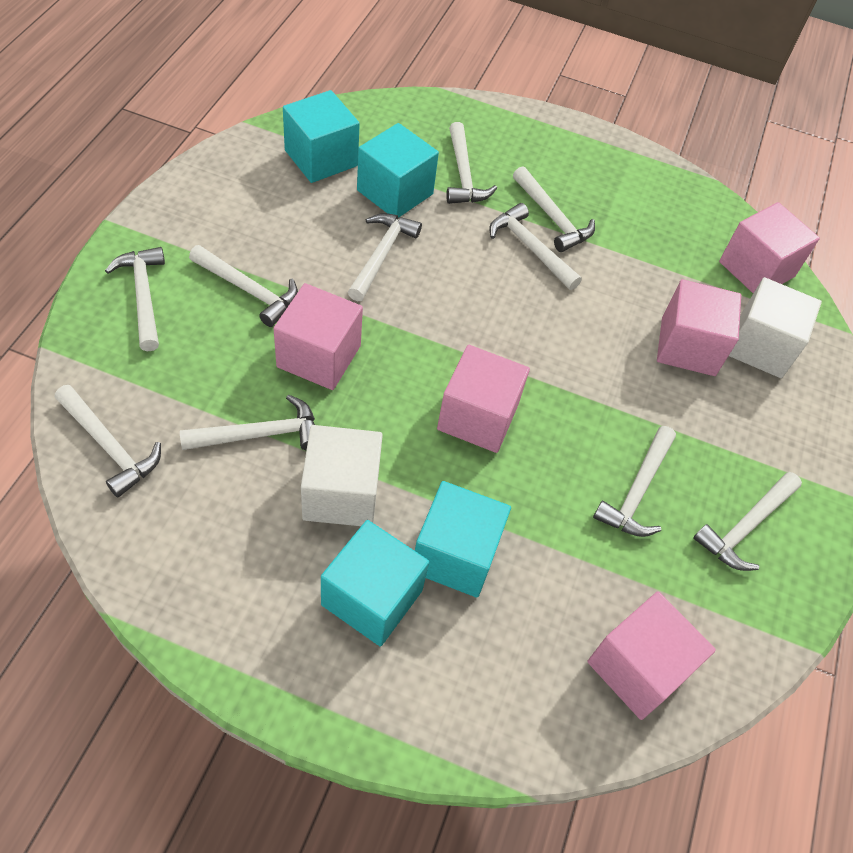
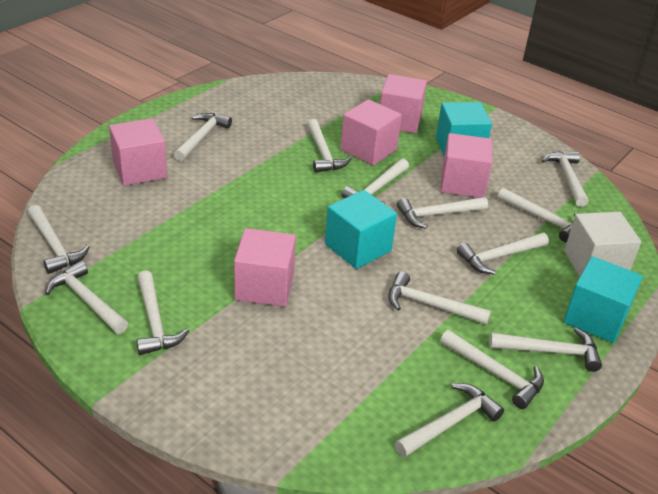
turquoise cube: [283,90,360,183] [321,520,429,646] [357,123,439,218] [415,481,511,598] = 4 -> [325,190,397,269] [436,102,492,156] [564,256,643,343] = 3
white cube: [301,425,383,526] [729,277,822,378] = 2 -> [564,212,641,277] = 1
white hammer: [55,385,161,498] [105,247,165,351] [180,394,315,450] [189,245,298,327] [348,213,422,301] [446,122,497,204] [489,203,582,290] [513,166,595,252] [593,426,676,537] [693,472,802,571] = 10 -> [28,205,90,274] [45,261,128,334] [136,271,189,355] [174,113,232,161] [307,119,352,173] [342,158,409,204] [388,271,491,325] [395,383,504,458] [397,197,488,229] [440,330,544,409] [457,233,549,275] [489,328,602,372] [497,188,578,242] [542,151,589,207] = 14

